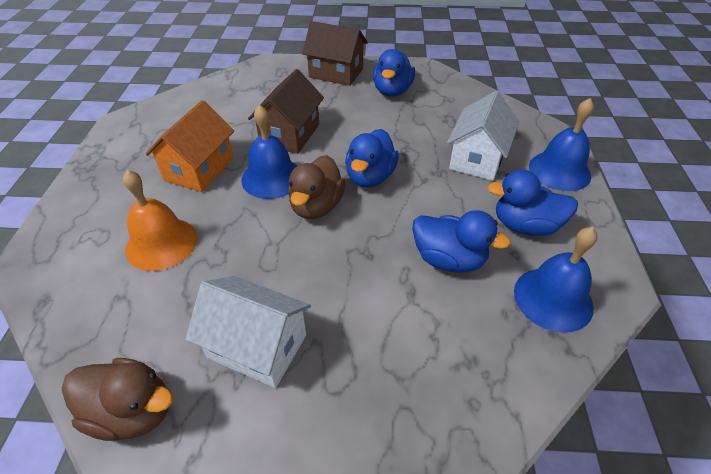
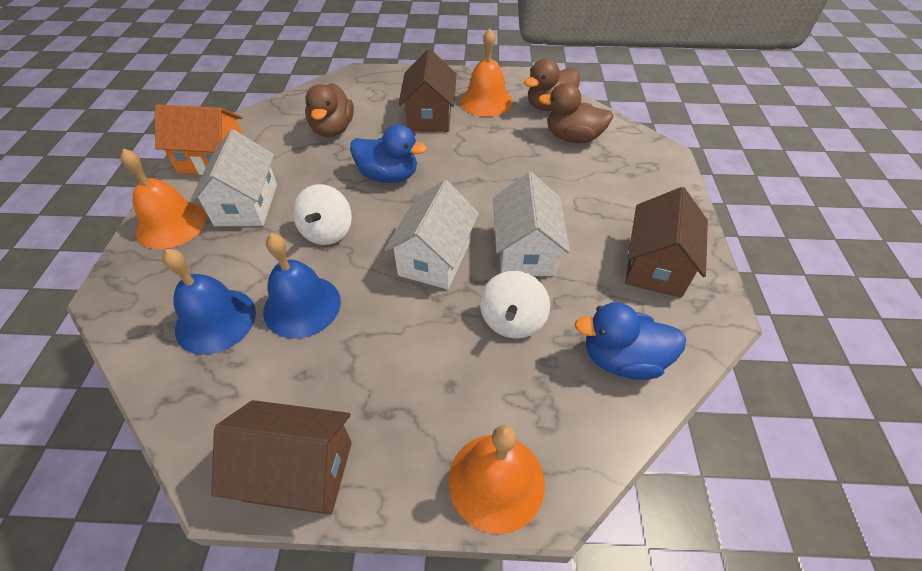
blue bell: [241,105,297,199] [514,227,597,333] [529,98,594,191] = 3 -> [162,249,256,355] [263,233,341,339] = 2
blue duck: [345,129,399,188] [373,49,415,97] [412,210,511,273] [487,170,578,236] = 4 -> [350,124,427,183] [574,302,686,380] = 2
brown duck: [62,358,173,441] [288,155,346,219] = 2 -> [305,83,354,137] [524,58,580,111] [538,83,613,143] = 3
brown house: [248,69,324,154] [302,21,368,86] = 2 -> [211,400,352,515] [398,49,457,132] [625,187,708,298] = 3
orange bell: [123,170,197,271] = 1 -> [120,148,207,249] [448,425,545,534] [460,28,513,117] = 3
white house: [186,276,311,388] [447,91,519,181] = 2 -> [190,129,277,226] [385,180,479,289] [493,172,570,276] = 3
white spinning top: none = 0 -> [293,184,352,245] [480,271,550,339] = 2

